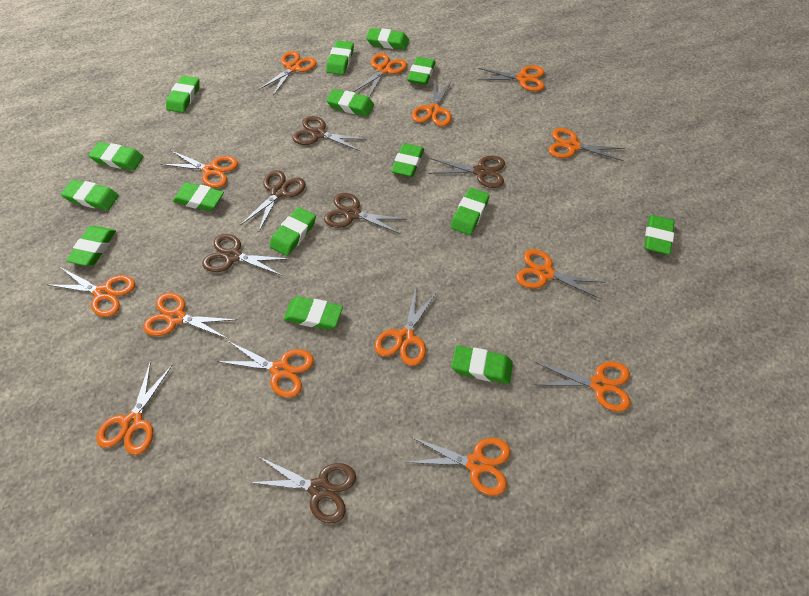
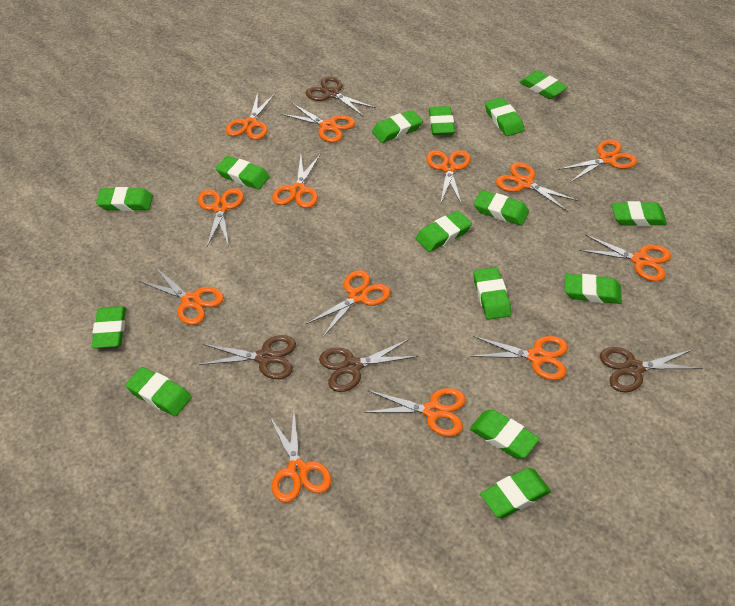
brown scissors: [202,234,290,275] [240,170,306,233] [248,456,356,523] [292,116,368,151] [324,193,406,234] [428,156,505,188] = 6 -> [199,335,296,379] [305,76,376,117] [319,339,419,392] [600,347,703,392] = 4
orange scissors: [46,267,135,317] [96,360,172,455] [143,293,238,339] [161,150,238,188] [217,341,314,398] [258,51,316,96] [353,53,407,97] [375,288,437,366] [405,437,510,496] [412,79,452,127] [477,65,544,92] [516,249,606,299] [534,361,630,412] [549,128,625,161] = 14 -> [139,267,224,325] [198,188,244,247] [225,92,275,140] [269,412,331,503] [272,155,320,208] [281,103,355,143] [306,270,391,337] [364,388,466,437] [426,150,471,205] [470,336,568,380] [496,162,579,212] [558,140,637,182] [579,234,671,282] = 13

